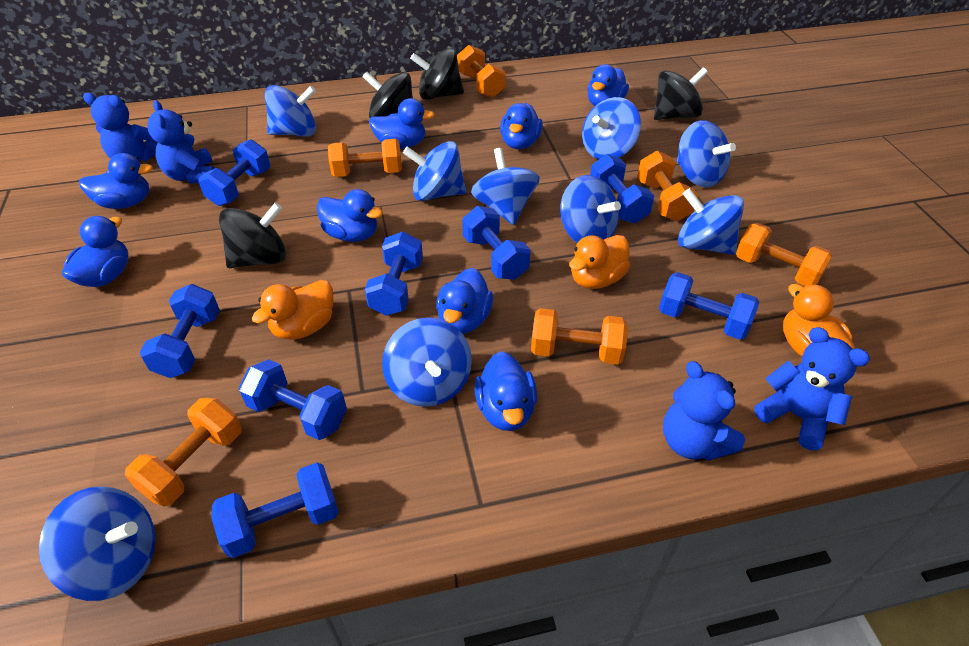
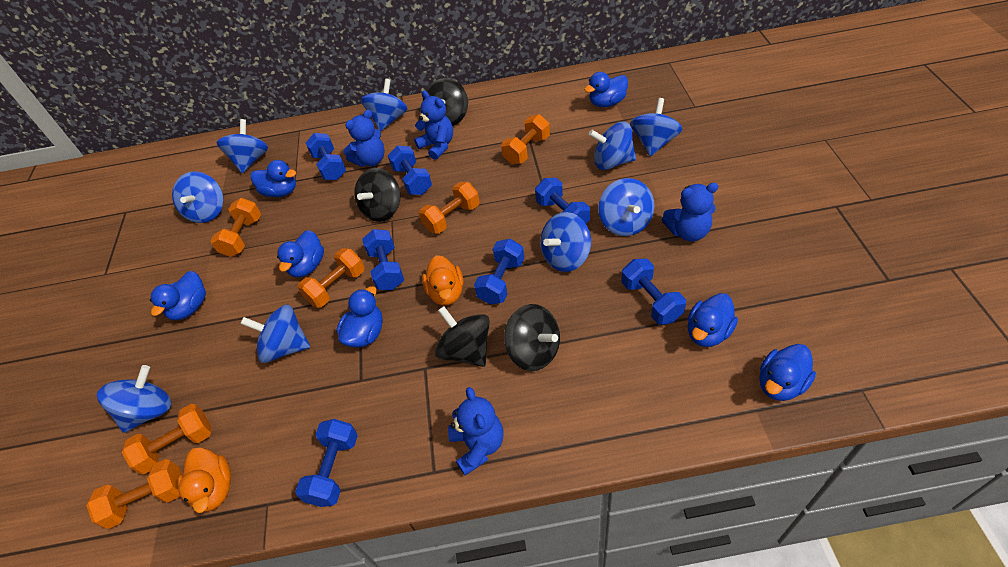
blue duck: [62,216,129,287] [79,153,153,209] [317,189,383,242] [369,98,435,149] [436,268,493,334] [474,351,537,431] [500,103,543,149] [587,64,629,106] = 8 -> [150,271,206,320] [251,160,296,197] [277,230,324,277] [337,286,383,348] [584,72,628,107] [687,293,738,347] [759,344,816,401] = 7
blue dumbbell: [140,284,220,378] [198,139,270,206] [211,463,339,558] [239,359,347,440] [365,232,423,316] [462,206,531,280] [590,154,654,223] [659,272,759,340] = 8 -> [295,419,358,507] [306,133,346,180] [362,229,404,290] [388,145,432,195] [474,239,525,304] [535,178,590,224] [621,259,686,325] = 7
orange duck: [252,280,333,340] [569,235,630,289] [783,284,855,357] = 3 -> [178,447,231,513] [422,255,463,305] = 2

